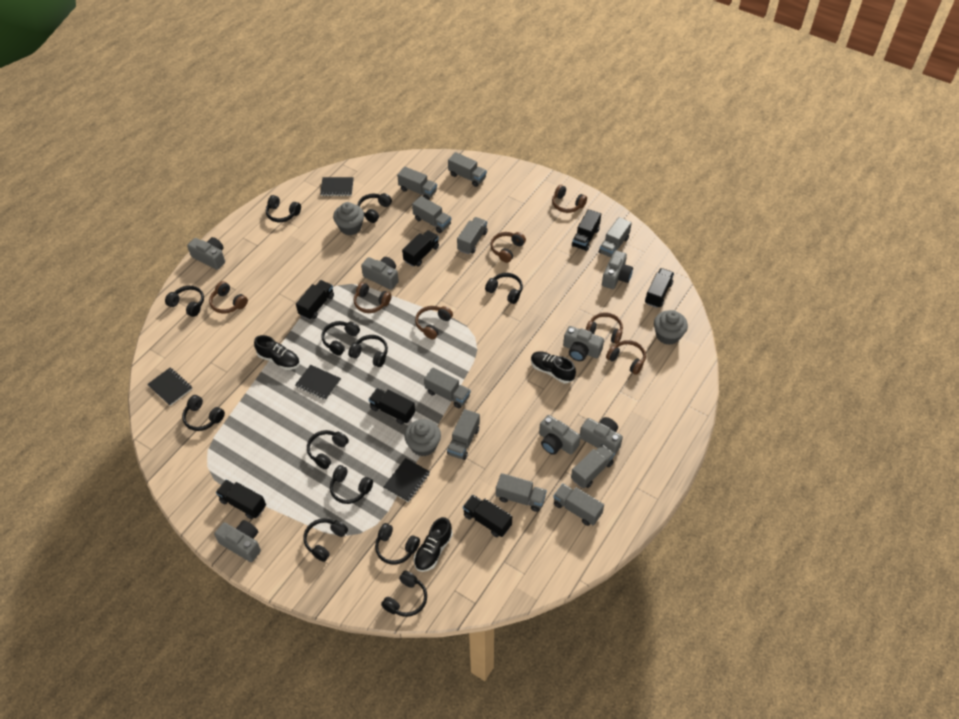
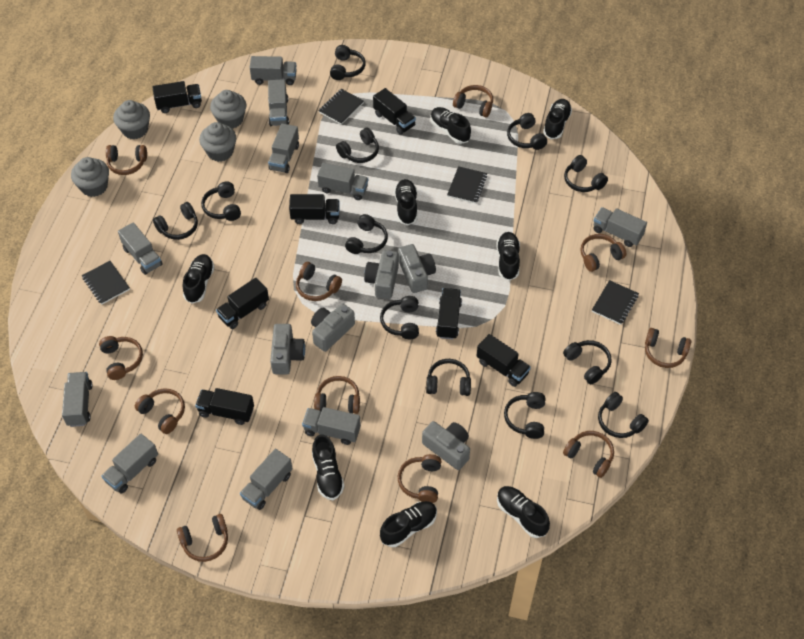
black shoe: [254,335,300,370] [414,517,453,572] [531,351,576,383] = 3 -> [183,254,215,304] [312,434,344,500] [380,501,437,547] [394,179,417,225] [430,107,471,144] [496,232,520,281] [497,486,550,538] [543,99,572,139] = 8
brown headphones: [209,281,248,313] [354,282,391,313] [415,306,453,340] [490,232,526,263] [552,185,587,213] [586,312,623,344] [606,340,646,375] = 7 -> [99,336,143,380] [106,145,147,175] [135,389,185,434] [177,514,228,562] [296,262,342,301] [314,376,360,414] [398,454,441,503] [453,85,493,117] [563,431,614,478] [580,234,626,272] [645,328,691,368] = 11
grey camera: [187,237,225,270] [214,520,261,562] [361,257,399,290] [539,415,581,455] [563,326,604,361] [580,417,623,455] [602,250,633,289] = 7 -> [270,324,305,375] [311,304,355,352] [364,250,399,299] [398,244,436,293] [422,421,470,470] = 5
grey cupcake: [333,202,364,235] [404,419,441,456] [654,310,688,345] = 3 -> [71,157,109,197] [113,100,150,139] [199,122,236,162] [210,90,246,129] = 4

